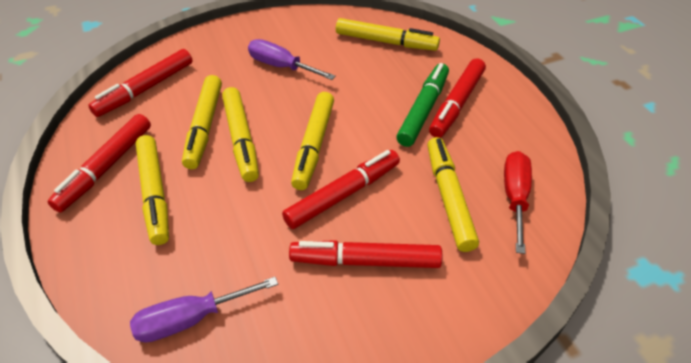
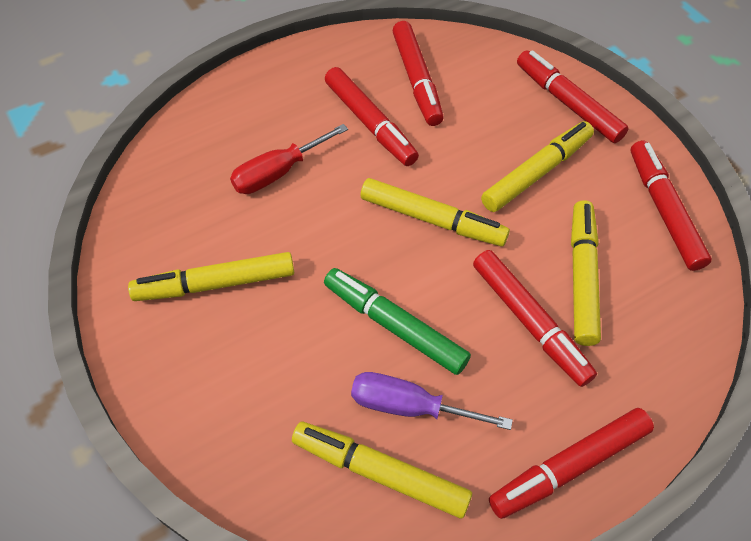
purple screwdriver: [130,277,278,343] [248,39,336,80] = 2 -> [351,372,513,430] = 1
red marker: [48,114,151,212] [88,49,192,117] [282,150,400,229] [289,240,442,268] [429,58,486,138] = 5 -> [325,67,419,166] [393,21,444,126] [473,250,597,387] [489,408,654,519] [517,50,629,143] [630,140,712,271] = 6
yellow marker: [135,135,169,245] [182,75,222,169] [222,87,259,182] [291,92,334,190] [336,18,440,51] [427,137,479,252] = 6 -> [128,252,294,301] [292,422,472,518] [360,178,510,246] [481,121,594,212] [571,200,601,346] = 5

